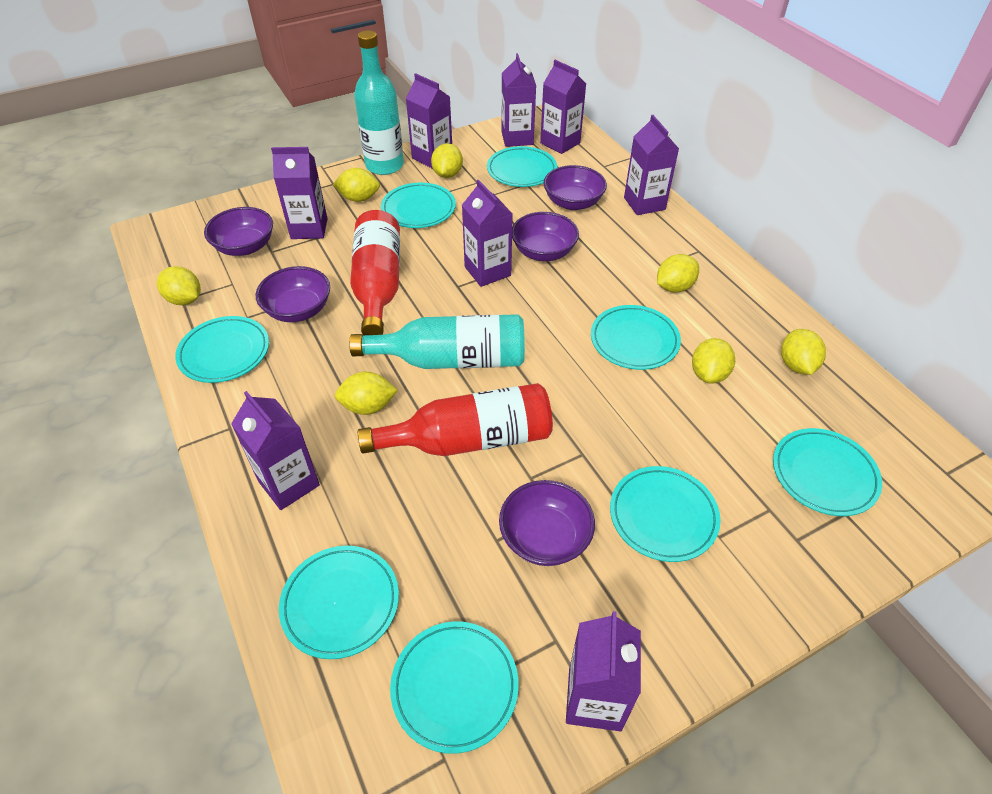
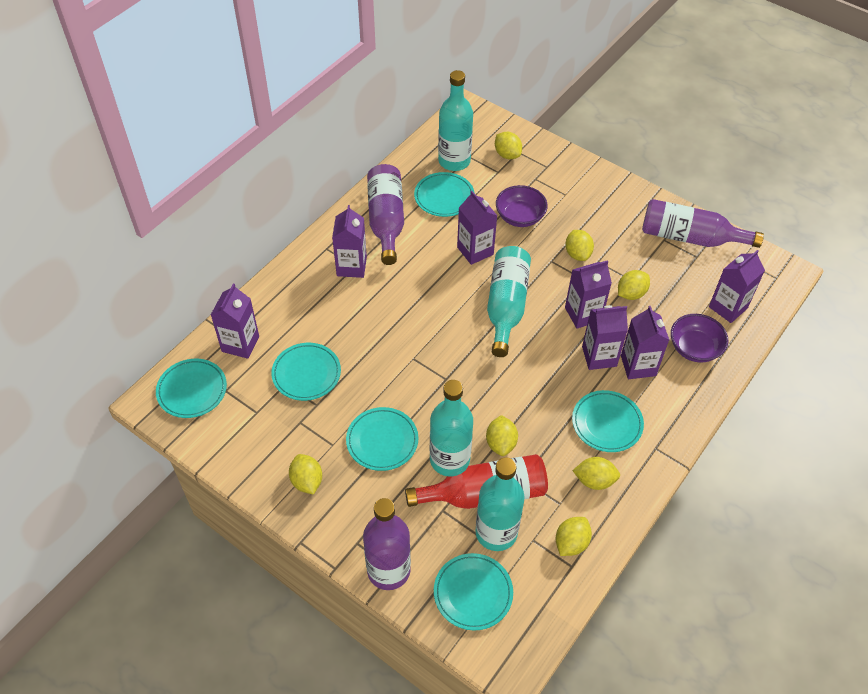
purple bottle: none = 0 -> [363,498,411,590] [367,164,404,265] [642,199,764,248] = 3
purple bowl: [204,207,273,256] [256,266,330,322] [499,480,595,566] [512,212,579,261] [543,165,607,210] = 5 -> [496,185,548,227] [671,314,728,362] = 2
purple carton: [231,391,320,510] [271,147,328,239] [406,73,452,169] [462,180,513,287] [501,53,536,147] [540,60,586,154] [566,611,641,731] [624,115,679,215] = 8 -> [211,284,259,359] [332,205,367,278] [457,191,497,265] [565,260,612,328] [582,305,628,370] [621,306,669,379] [709,250,765,323] = 7
red bottle: [350,210,400,335] [358,383,553,456] = 2 -> [405,454,548,509] = 1
turquoise bottle: [349,314,525,369] [354,30,404,175] = 2 -> [430,380,473,476] [438,70,473,171] [475,457,525,551] [487,246,531,357] = 4
turquoise plate: [175,316,269,383] [279,546,399,659] [381,183,456,228] [390,621,519,754] [487,146,557,187] [591,305,681,370] [610,466,721,562] [773,428,882,516] = 8 -> [156,359,227,418] [271,343,341,401] [346,407,418,471] [414,172,475,217] [434,553,513,630] [572,390,644,452] = 6

